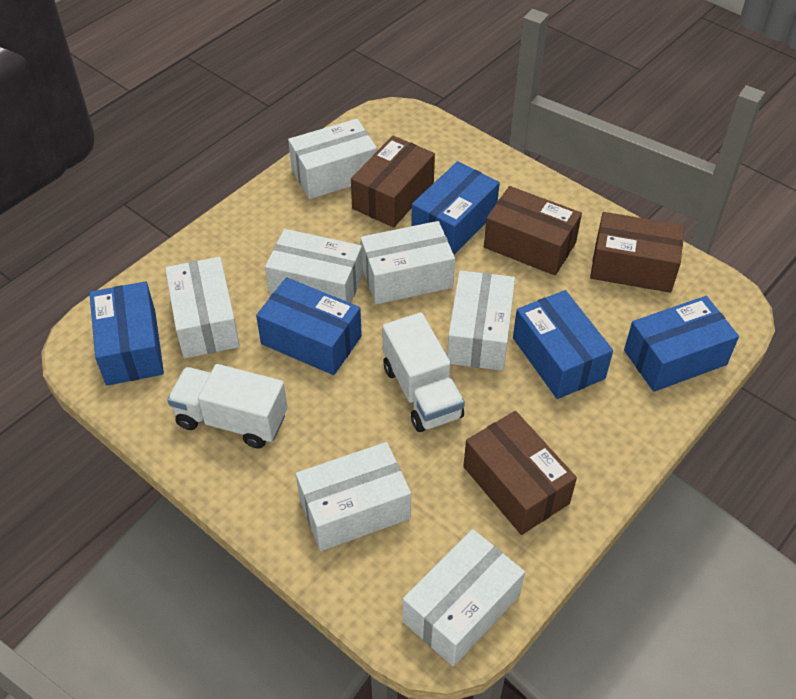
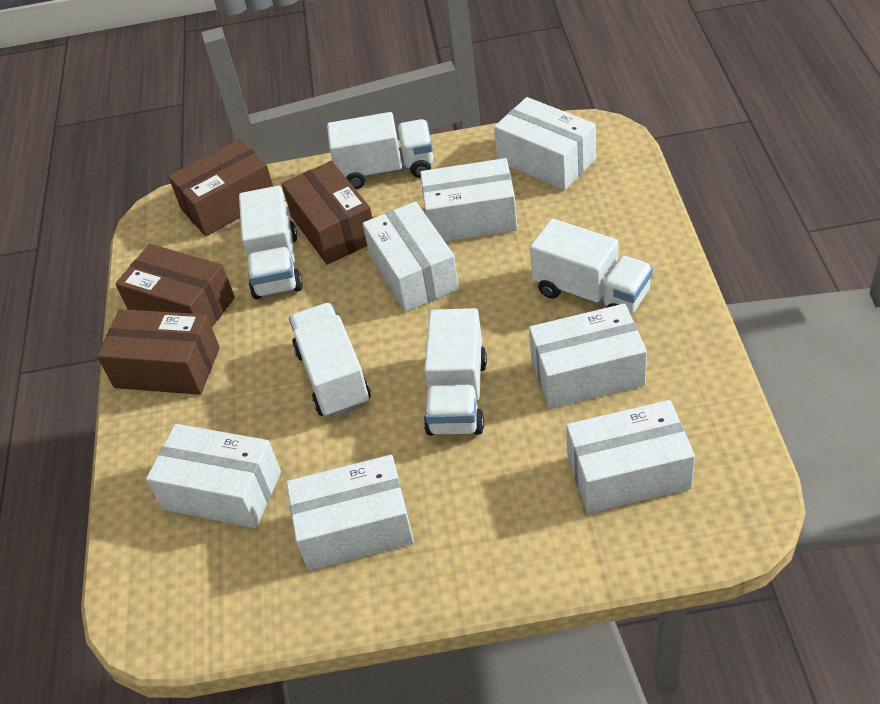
blue box: [90,281,164,386] [256,277,362,375] [411,161,500,255] [513,290,613,399] [624,296,739,392] = 5 -> none = 0
white truck: [167,364,287,448] [382,312,465,432] = 2 -> [239,186,303,299] [289,303,371,418] [327,112,433,189] [424,308,487,435] [530,218,653,314] = 5

